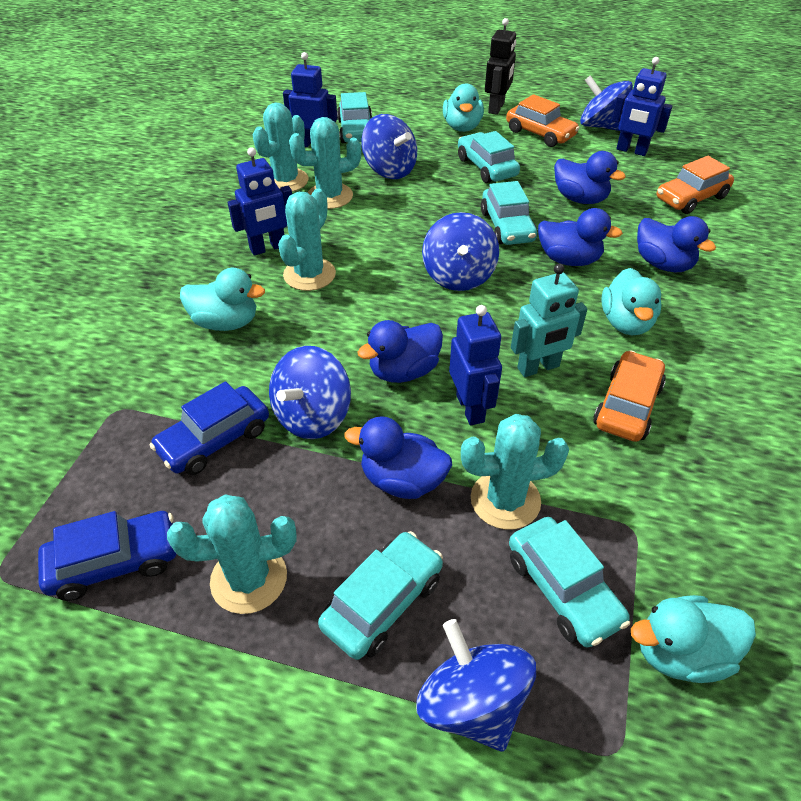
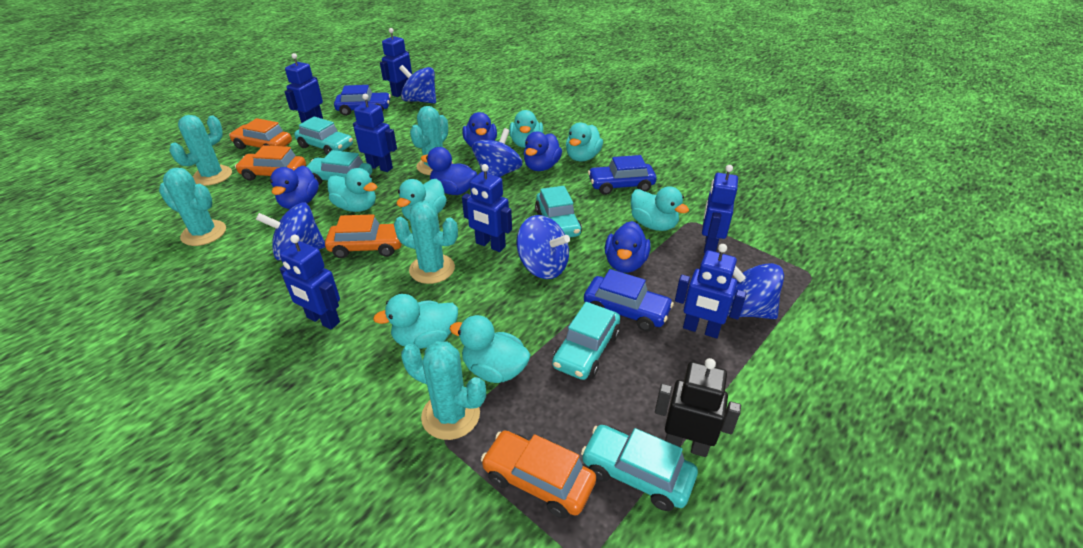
blue car: [38,511,176,601] [149,381,269,475] = 2 -> [334,85,391,116] [584,269,674,331] [588,155,657,195] = 3
blue robot: [228,147,292,256] [283,52,337,147] [449,305,502,425] [612,57,673,156] = 4 -> [280,235,340,329] [284,53,323,123] [353,94,397,172] [380,28,412,97] [462,164,512,252] [675,244,747,338] [702,165,738,254] = 7
orange car: [506,94,580,147] [594,350,666,442] [657,156,734,214] = 3 -> [229,118,292,149] [235,145,306,181] [325,214,402,258] [481,431,596,518] = 4
turquoise duck: [180,268,265,331] [443,83,484,132] [601,268,662,335] [631,595,756,683] = 4 -> [327,168,377,212] [373,294,458,349] [397,179,447,220] [450,315,531,383] [509,110,543,148] [566,123,603,162] [631,186,689,231] = 7
turquoise robot: [511,264,588,377] = 1 -> none = 0

